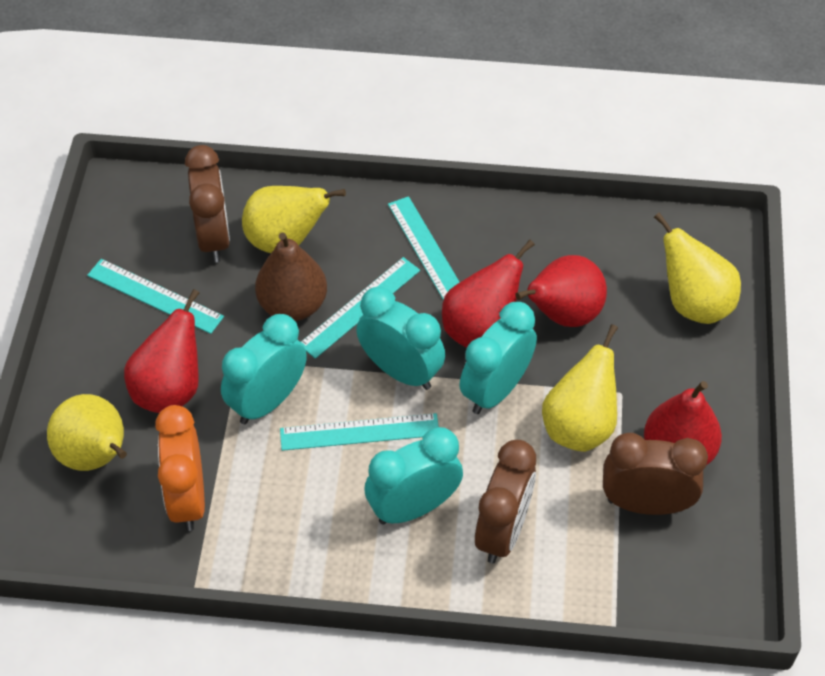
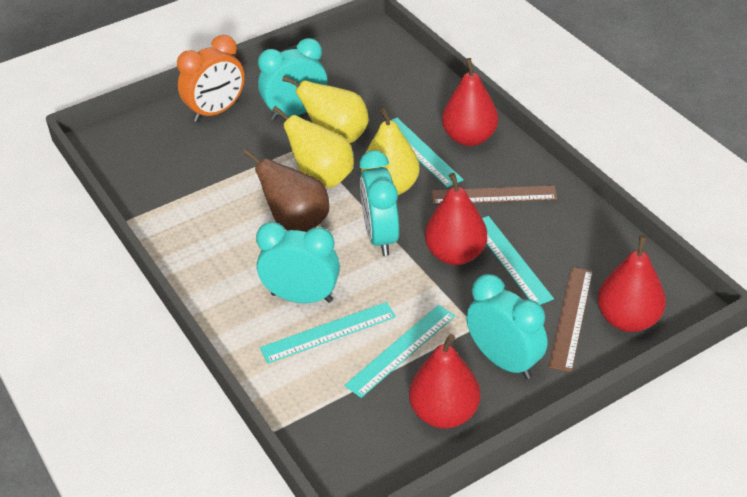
brown clock: [185,145,230,263] [475,440,536,563] [603,433,708,515] = 3 -> none = 0
brown ruler: none = 0 -> [432,185,557,205] [549,267,593,372] = 2
yellow pear: [47,394,127,471] [242,186,346,253] [542,324,618,452] [654,213,741,324] = 4 -> [272,106,354,188] [282,76,369,143] [361,108,420,195] = 3

